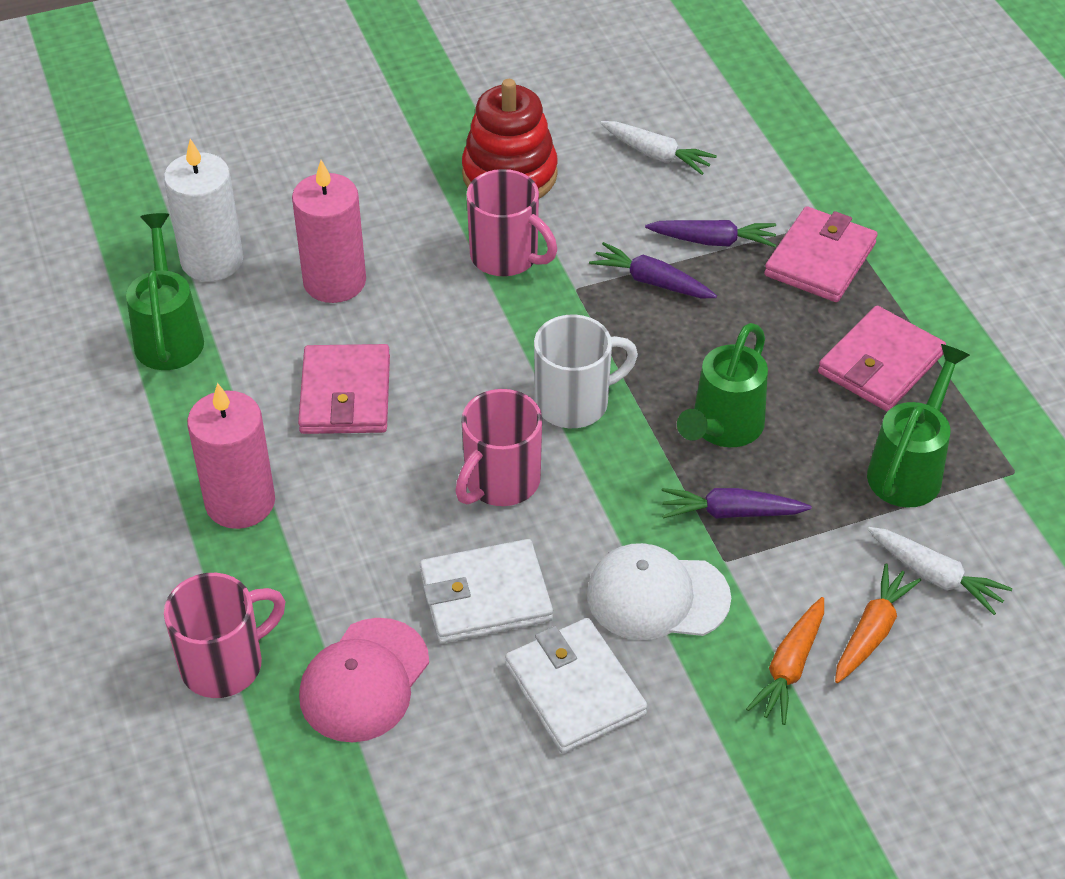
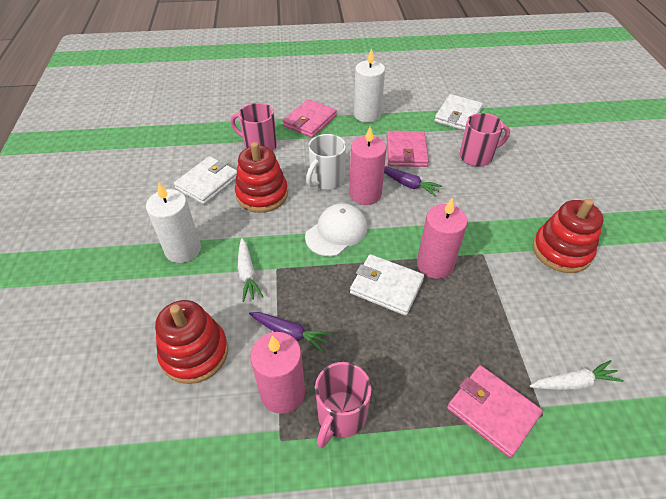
green watering can: [126,213,204,370] [677,323,768,447] [867,344,970,508] = 3 -> none = 0
orange carrot: [746,597,824,725] [835,563,921,683] = 2 -> none = 0
pink candle: [187,383,275,529] [292,160,366,303] = 2 -> [250,332,305,414] [349,127,386,205] [417,198,468,279] = 3
pink cap: [299,618,429,742] = 1 -> none = 0
purple carrot: [589,242,717,298] [645,220,776,247] [661,488,812,519] = 3 -> [249,312,331,352] [384,166,442,197] = 2
red stacking toy: [462,79,558,198] = 1 -> [155,300,228,384] [235,142,288,213] [533,199,604,273] = 3
white candle: [164,139,243,282] = 1 -> [146,182,201,263] [354,48,385,123] = 2
white wallet: [420,539,553,644] [505,618,647,753] = 2 -> [174,156,237,205] [350,254,424,316] [434,94,483,131] = 3

